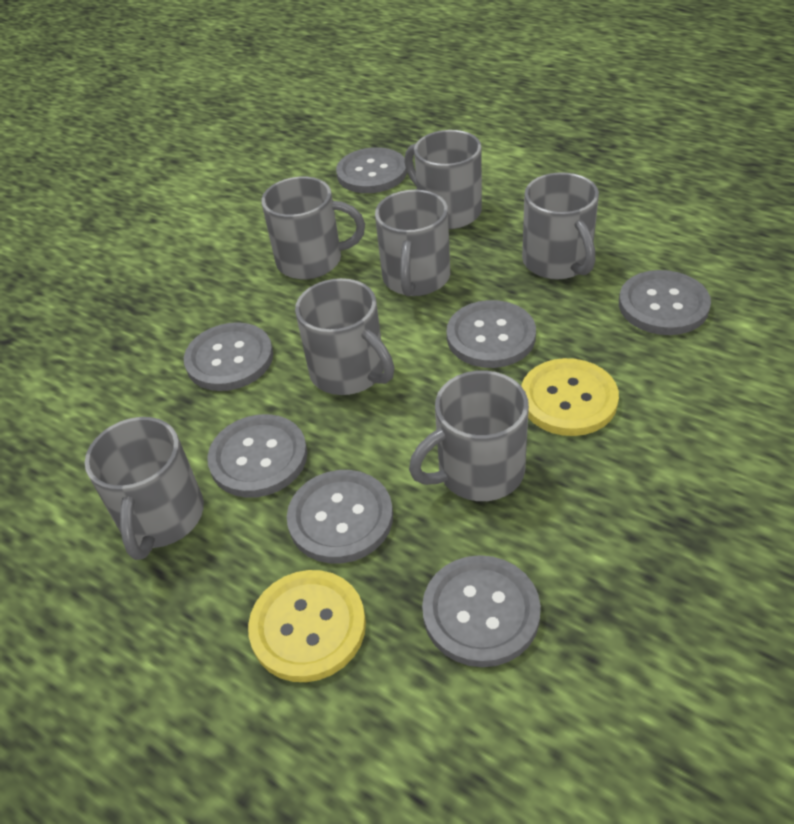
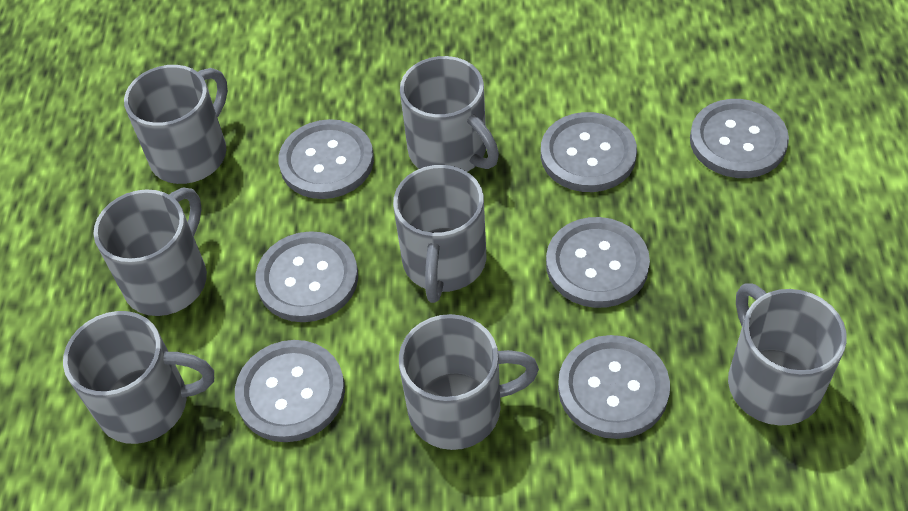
yellow button: [248,570,366,682] [521,358,619,436] = 2 -> none = 0

